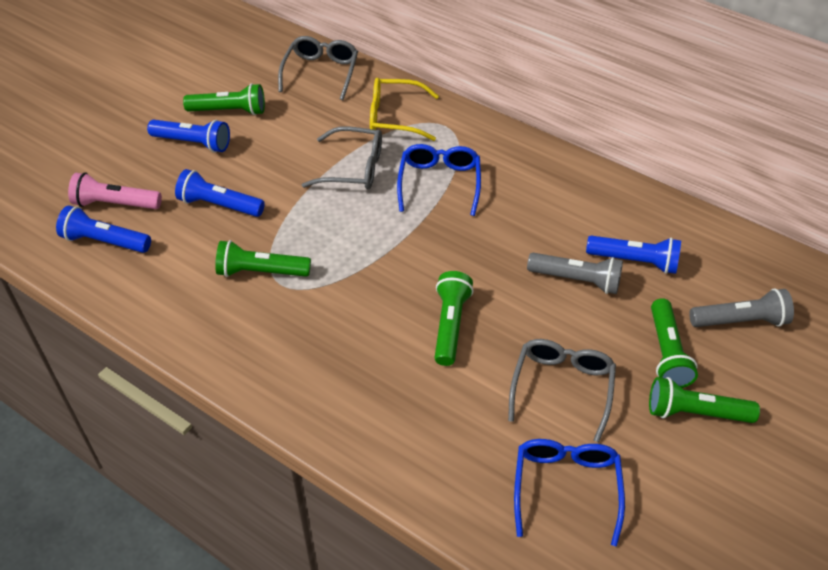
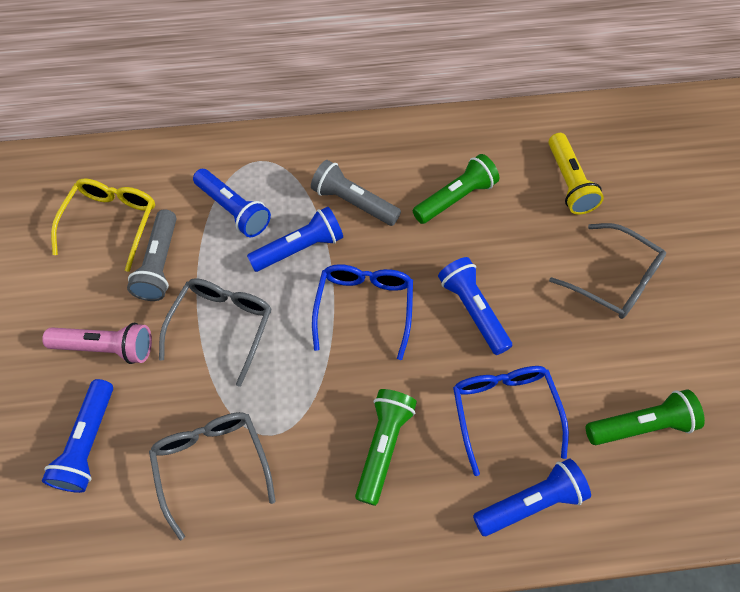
blue flashlight: [56,205,151,253] [147,120,230,153] [175,169,265,217] [586,236,681,274] = 4 -> [42,379,113,493] [193,169,271,237] [247,207,343,272] [438,257,512,355] [473,458,591,536] = 5
green flashlight: [183,83,265,115] [215,240,311,277] [434,271,474,366] [649,377,760,423] [651,298,698,388] = 5 -> [355,389,417,506] [413,154,499,224] [586,390,705,445] = 3
yellow flashlight: none = 0 -> [548,133,604,215] = 1

